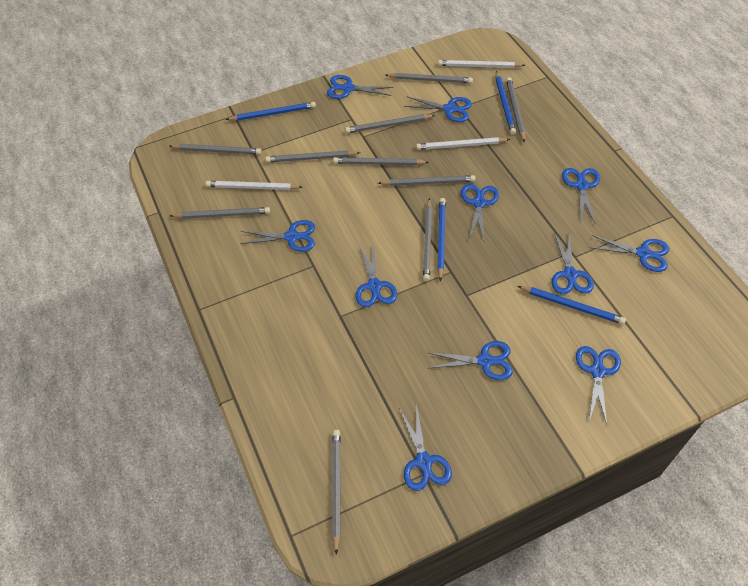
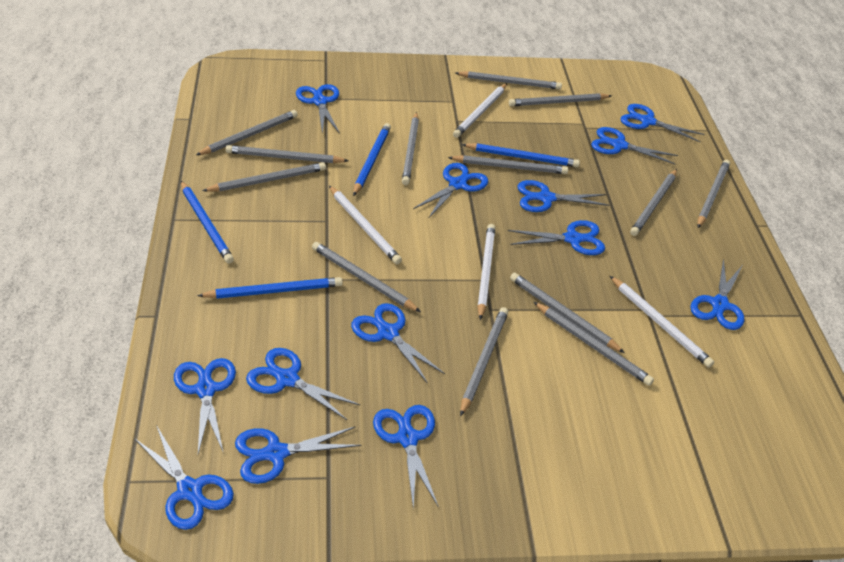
blue scissors: [240,220,315,252] [327,75,393,99] [356,243,397,307] [399,404,452,491] [404,97,472,122] [427,341,513,380] [461,184,499,241] [552,231,594,294] [562,168,600,223] [576,346,621,425] [590,235,669,272] = 11 -> [134,425,234,530] [174,358,236,454] [235,426,361,484] [246,348,360,420] [296,84,340,134] [351,303,445,384] [373,405,438,509] [413,163,488,217] [508,220,605,255] [517,180,610,212] [591,127,678,164] [620,104,704,142] [690,259,744,330] = 13
grey pencil: [169,144,262,155] [170,207,270,219] [265,150,360,162] [332,430,341,555] [333,157,429,165] [345,114,435,133] [378,175,476,186] [385,73,473,83] [423,198,432,281] [506,77,525,142] = 10 -> [196,110,298,155] [202,162,326,192] [226,145,348,163] [312,242,421,312] [402,112,419,185] [448,155,568,174] [455,71,562,90] [460,307,508,416] [509,93,611,106] [510,273,625,353] [534,302,654,386] [630,169,677,236] [697,160,730,228] = 13
white pencil: [206,181,302,190] [416,137,510,150] [438,60,525,68] = 3 -> [329,186,402,264] [453,83,507,138] [477,224,495,320] [610,276,714,368] = 4

